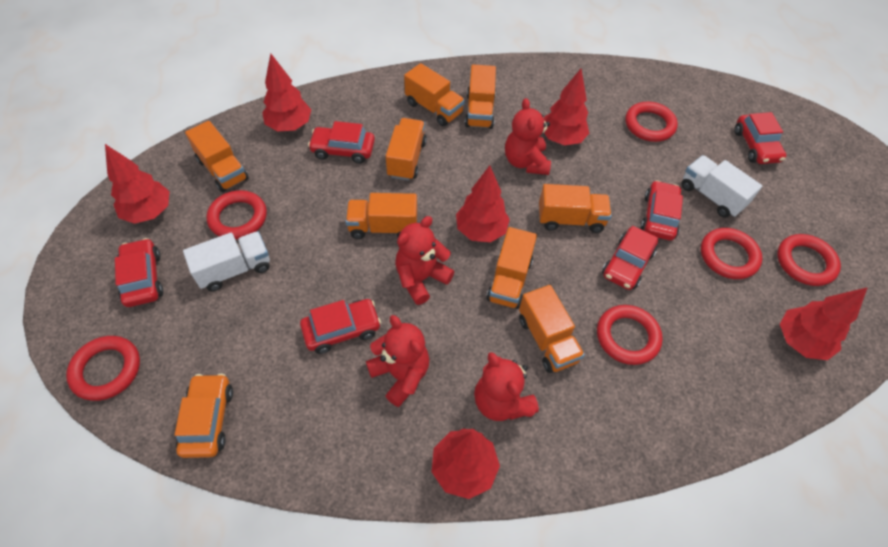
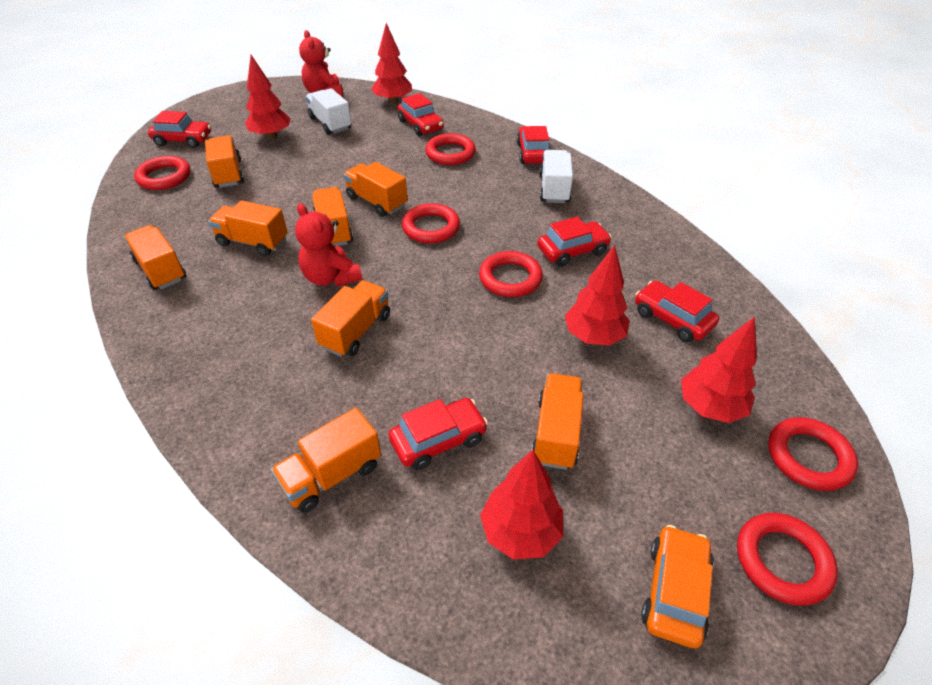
red teddy bear: [366,315,430,407] [395,216,454,305] [474,352,539,421] [505,98,551,175] = 4 -> [295,203,362,287] [299,30,343,97] = 2
red tree: [105,144,170,224] [262,54,311,132] [432,428,500,499] [456,165,510,243] [544,69,589,146] [780,287,868,360] = 6 -> [245,55,291,139] [371,23,412,104] [480,450,563,560] [565,245,630,346] [681,316,757,423] = 5

